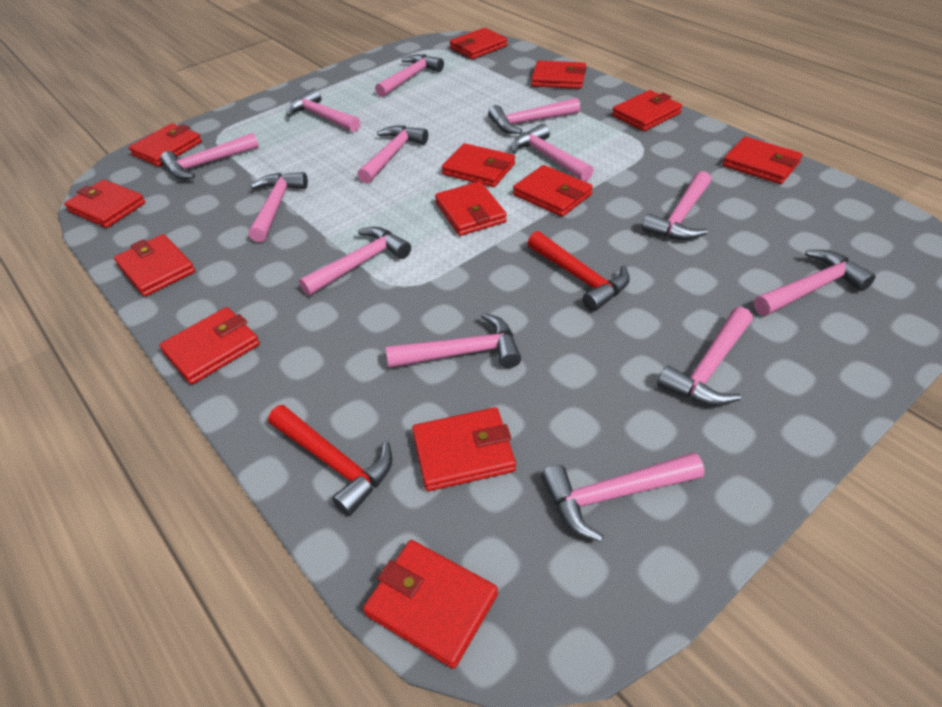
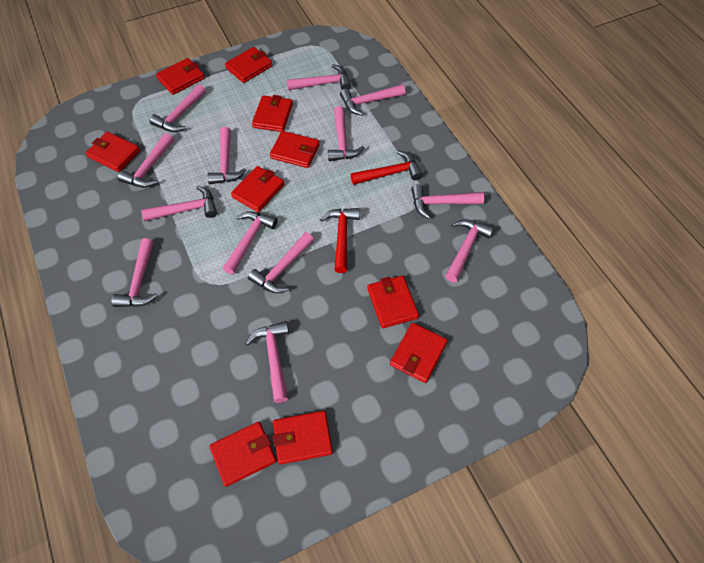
red wallet: [64,179,145,228] [114,234,195,297] [128,123,202,167] [159,307,260,385] [363,540,498,669] [412,407,516,491] [435,181,507,236] [442,143,515,187] [450,28,508,59] [513,165,593,217] [531,61,587,89] [612,90,682,131] [723,136,802,184] = 13 -> [86,132,140,172] [156,58,205,95] [209,422,277,487] [225,47,273,83] [231,166,284,212] [252,95,293,132] [270,131,320,168] [273,411,333,464] [367,276,419,328] [390,323,448,383] = 10

